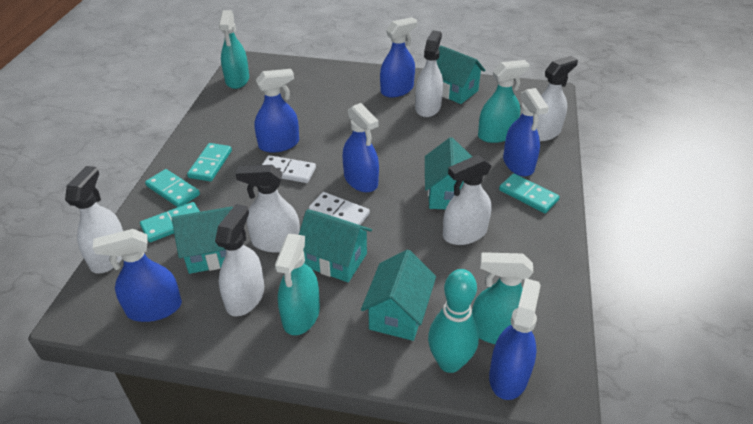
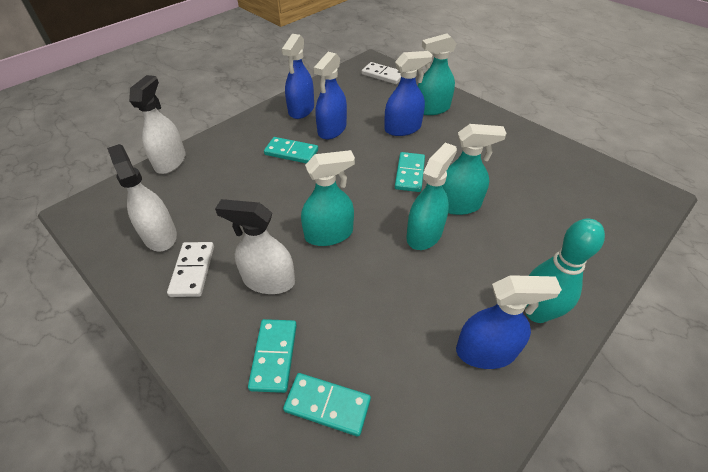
blue spray bottle: [93,229,182,322] [254,69,299,153] [343,103,379,192] [380,17,417,97] [489,278,541,400] [503,88,549,176] = 6 -> [281,34,314,119] [313,52,347,139] [384,51,433,136] [456,275,562,369] = 4
turquoise house: [172,206,233,274] [299,209,372,282] [361,250,436,341] [425,137,472,209] [436,46,485,104] = 5 -> none = 0
white spray bottle: [65,166,123,273] [215,204,264,316] [236,165,300,253] [415,30,443,117] [443,155,492,245] [537,56,578,141] = 6 -> [107,144,177,252] [129,75,185,174] [215,199,295,294] = 3

